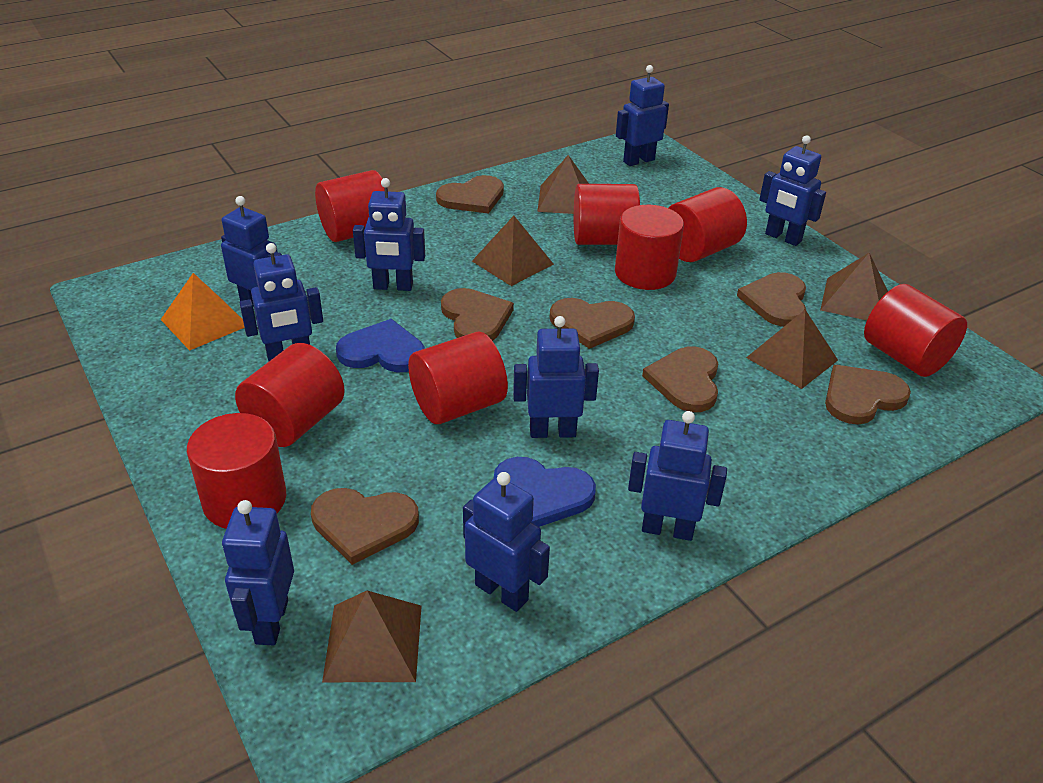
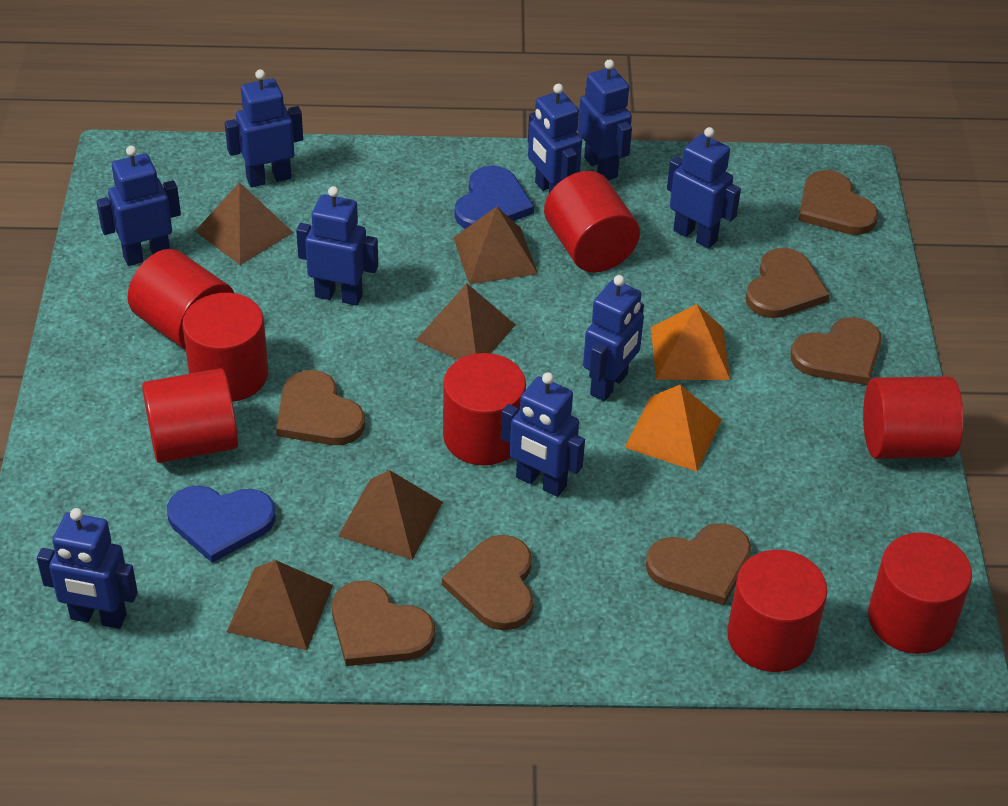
orange pyramid: [160,273,244,351] = 1 -> [624,385,722,472] [651,304,730,380] = 2

